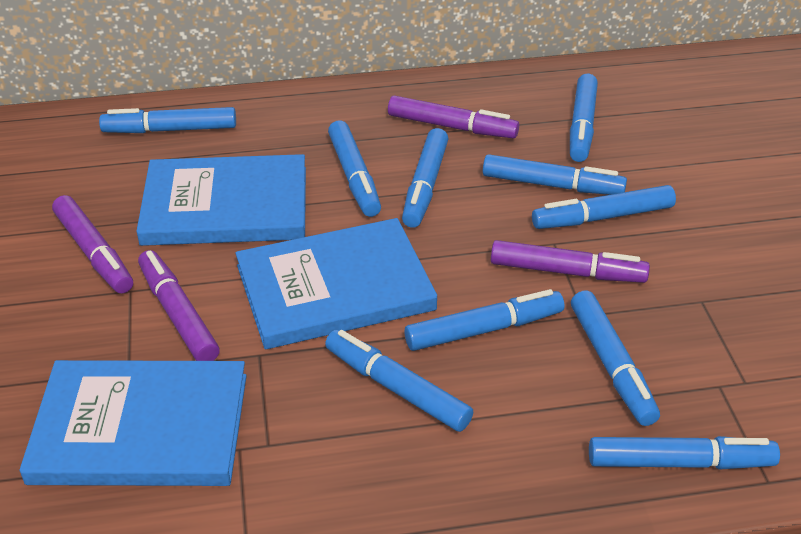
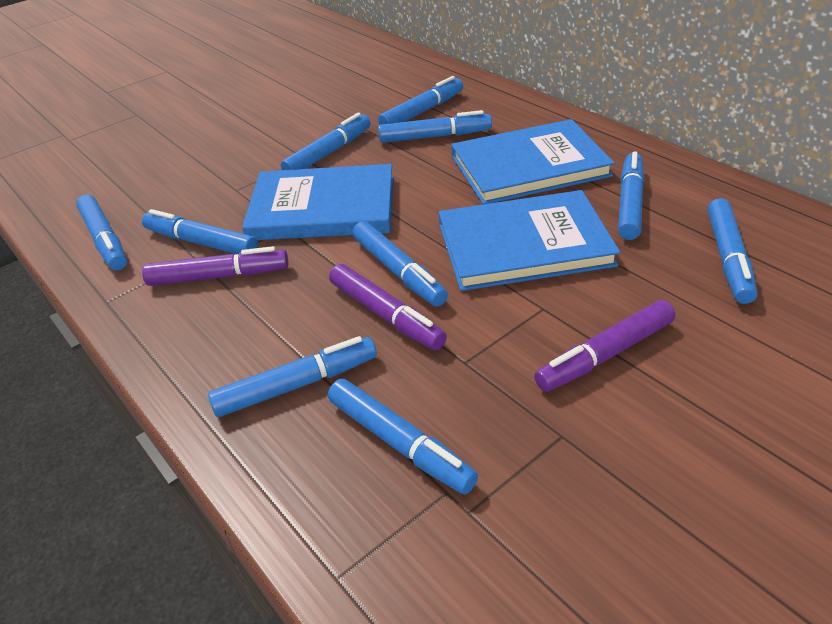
purple marker: [52,195,133,293] [138,250,220,361] [388,96,519,138] [491,240,650,283] = 4 -> [142,246,288,286] [329,264,447,350] [534,300,675,392] = 3

